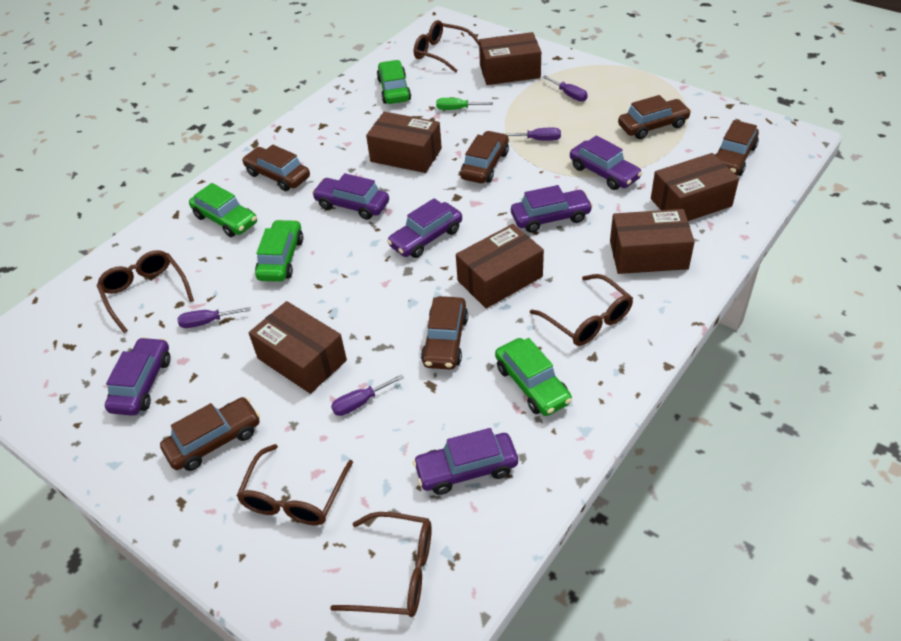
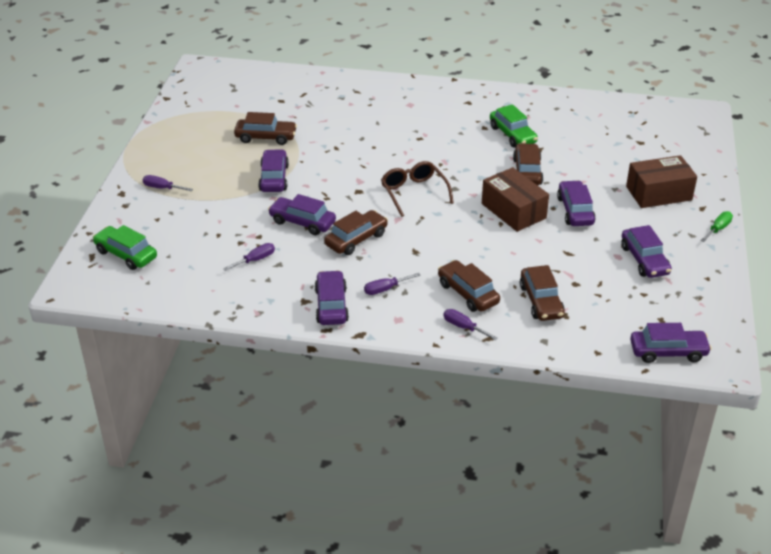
brown box: [249,301,347,394] [366,112,442,173] [456,224,544,308] [479,32,541,85] [610,209,695,274] [651,153,739,221] = 6 -> [482,167,549,232] [626,155,697,208] = 2
brown car: [160,397,260,471] [242,145,310,191] [421,296,468,370] [460,131,509,183] [618,95,691,139] [714,120,759,176] = 6 -> [234,112,297,145] [324,210,388,255] [438,260,500,312] [513,143,543,185] [520,265,565,321] = 5
brown glasses: [97,250,194,333] [237,444,353,525] [330,512,432,617] [414,20,479,73] [530,274,633,346] = 5 -> [381,161,454,217] = 1
green car: [189,183,257,237] [255,220,303,282] [377,60,411,104] [495,338,572,416] = 4 -> [93,225,157,270] [490,104,538,148] = 2

